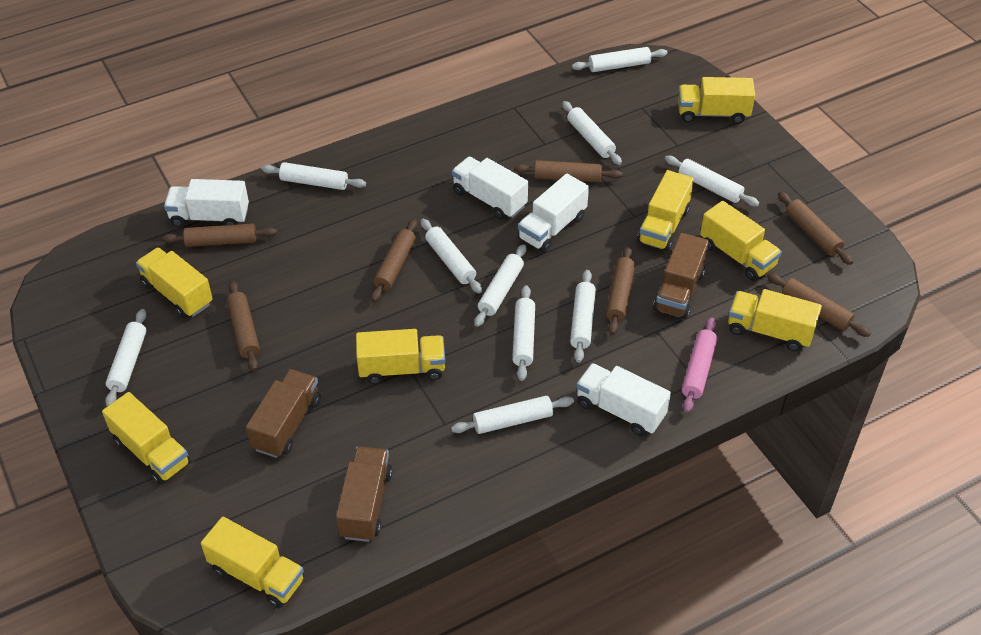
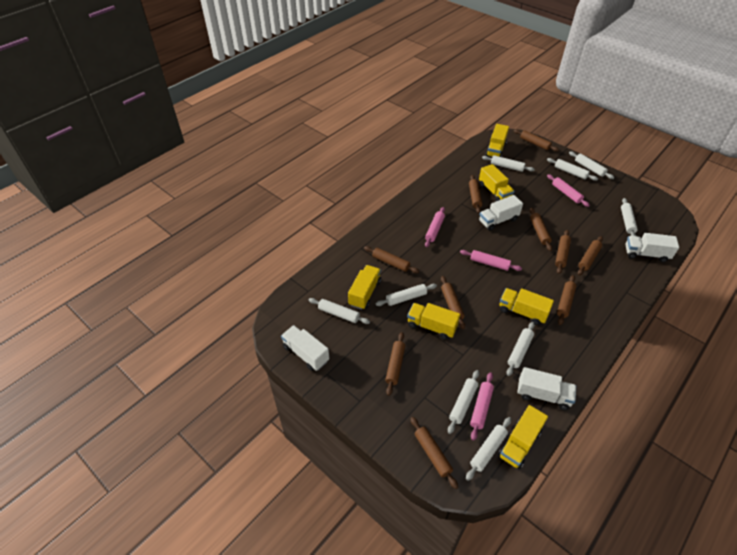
brown rolling pin: [162,224,277,247] [227,280,260,371] [371,219,417,302] [514,160,622,182] [606,246,635,335] [767,273,871,337] [778,192,853,265] = 7 -> [364,246,419,273] [385,332,405,396] [410,417,458,489] [441,276,465,329] [469,175,482,213] [514,129,559,152] [530,208,552,251] [555,230,571,274] [557,275,576,325] [578,236,603,275] = 10
brown truck: [246,369,320,458] [336,446,392,542] [653,233,709,319] = 3 -> none = 0
pink rolling pin: [682,317,717,413] = 1 -> [425,207,445,247] [460,250,522,271] [470,372,494,441] [547,174,590,207] = 4
white rolling pin: [105,309,147,406] [261,162,366,190] [421,219,482,293] [451,396,574,434] [474,244,526,327] [512,285,535,381] [562,101,622,165] [570,270,596,363] [572,47,668,72] [665,156,759,206] = 10 -> [308,298,370,324] [376,284,437,306] [448,370,479,434] [466,417,511,481] [482,155,535,172] [507,322,535,376] [547,158,598,181] [569,151,614,179] [621,198,638,236] = 9
yellow truck: [102,392,191,485] [136,247,213,318] [201,517,304,608] [356,329,445,384] [637,170,694,252] [678,77,755,124] [700,201,782,281] [728,289,822,351] = 8 -> [348,265,381,310] [407,303,460,340] [479,164,514,201] [486,124,509,157] [498,405,548,469] [499,288,554,325] = 6

